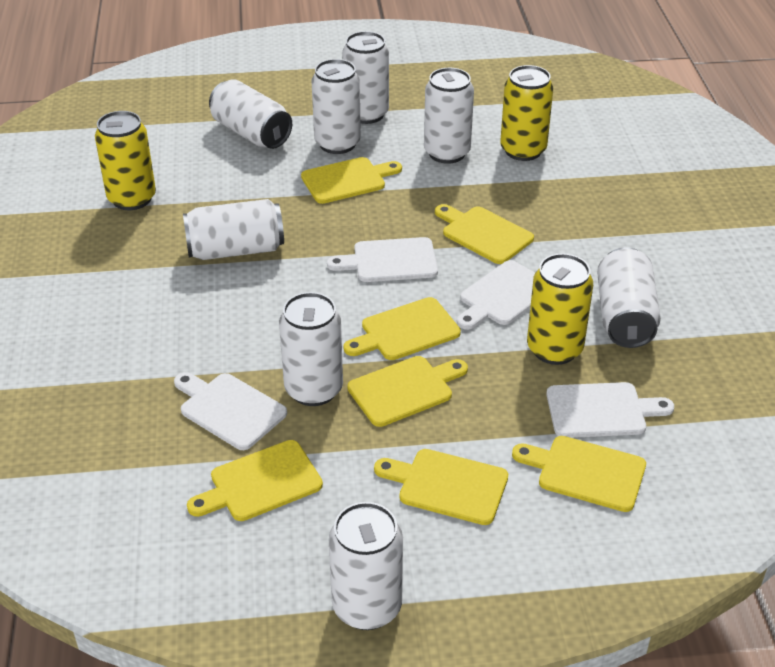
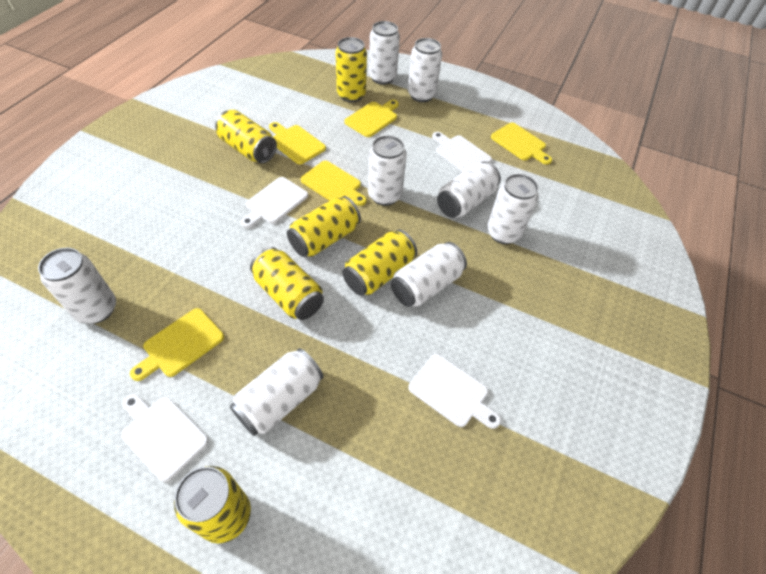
yellow can: [95,111,156,210] [500,65,553,161] [527,253,593,365] = 3 -> [174,466,251,543] [215,110,277,163] [250,247,324,320] [287,196,361,257] [335,37,367,102] [342,230,417,296] = 6
yellow cutting board: [187,440,323,521] [301,157,402,204] [343,297,461,360] [347,356,468,427] [374,449,508,525] [435,204,534,264] [512,436,646,512] = 7 -> [130,308,224,381] [269,122,326,164] [301,161,367,206] [344,100,399,137] [491,123,552,165] = 5

